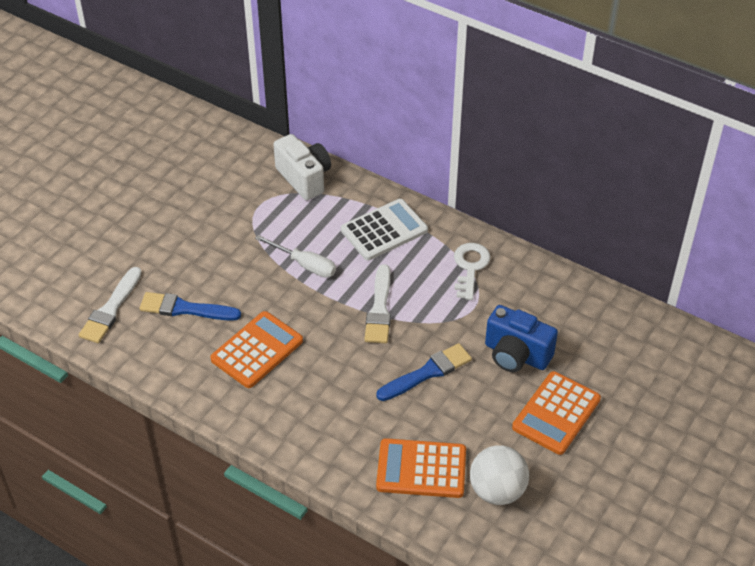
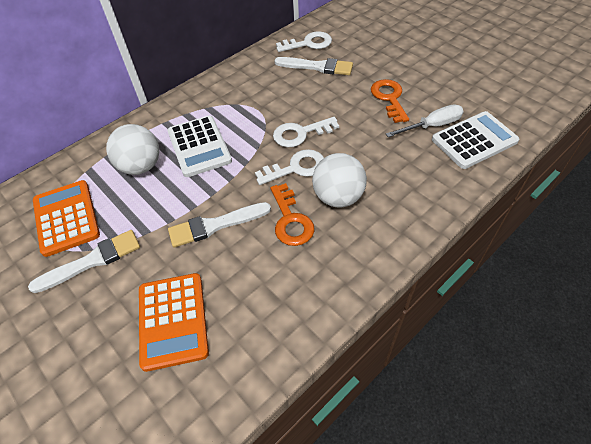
blue brush: [139,292,241,321] [376,343,472,401] = 2 -> none = 0
blue camera: [485,305,558,372] = 1 -> none = 0
orange calculator: [210,311,303,388] [376,438,466,498] [512,371,601,455] = 3 -> [33,180,100,257] [139,273,209,372] = 2
orange key: none = 0 -> [271,183,314,246] [371,79,409,123] = 2
white ball: [470,445,529,505] = 1 -> [106,124,159,175] [312,153,367,208] = 2
white brush: [79,267,142,343] [364,264,391,343] = 2 -> [28,230,140,293] [168,202,271,248] [274,57,353,75] = 3
white calculator: [341,199,428,261] = 1 -> [167,116,232,177] [432,111,519,169] = 2
white camera: [273,134,331,200] = 1 -> none = 0
white key: [454,243,490,300] = 1 -> [255,149,324,185] [273,117,339,147] [276,31,332,52] = 3

